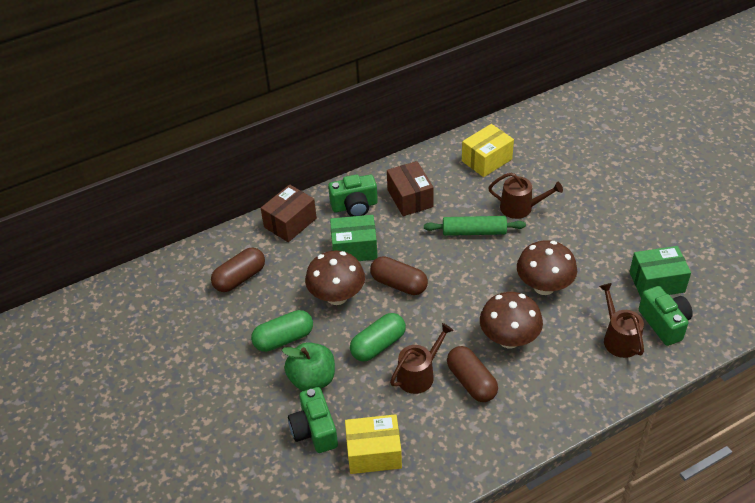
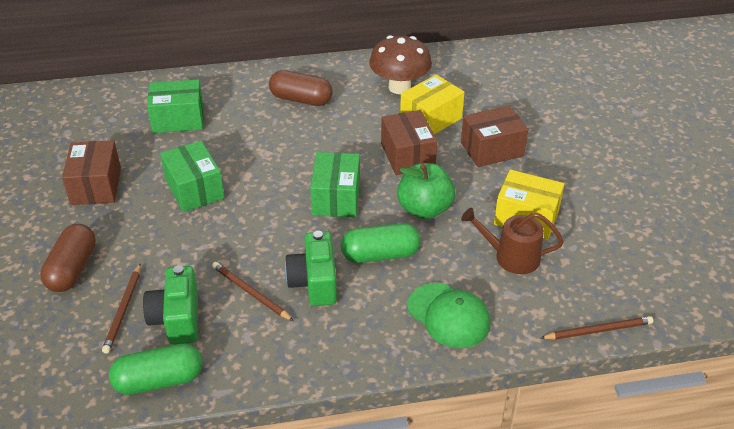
brown box: [261,184,317,242] [387,161,434,216] = 2 -> [62,140,121,205] [381,110,437,175] [461,106,528,167] = 3
brown capsule: [211,248,265,292] [370,256,428,295] [447,346,498,402] = 3 -> [40,224,96,292] [269,70,333,106] = 2
brown mushroom: [305,250,365,305] [480,292,543,348] [517,240,577,295] = 3 -> [369,35,432,94] = 1
brown pencil: none = 0 -> [102,264,141,354] [212,262,293,321] [541,316,653,340] = 3
brown watering can: [390,323,454,394] [488,173,563,219] [599,283,644,358] = 3 -> [461,208,564,274] = 1
green box: [330,215,378,261] [629,246,691,297] = 2 -> [147,79,204,133] [160,141,224,212] [310,152,360,217] = 3
green camera: [288,387,338,453] [328,174,378,217] [639,286,693,346] = 3 -> [143,265,198,345] [285,231,337,306] = 2
green cap: none = 0 -> [407,283,490,348] = 1
green rolling pin: [424,216,526,236] = 1 -> none = 0

